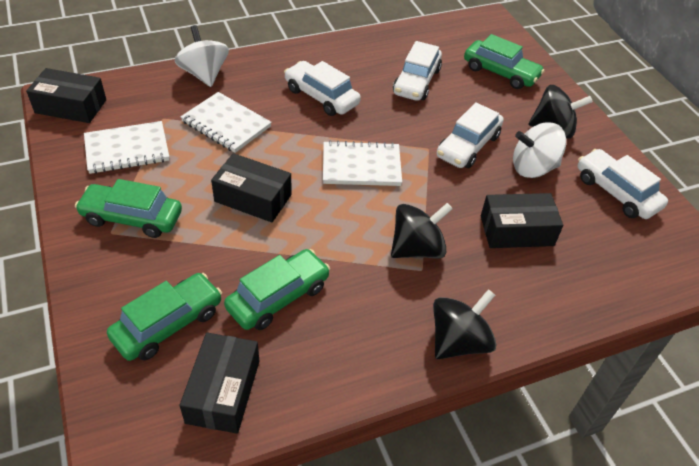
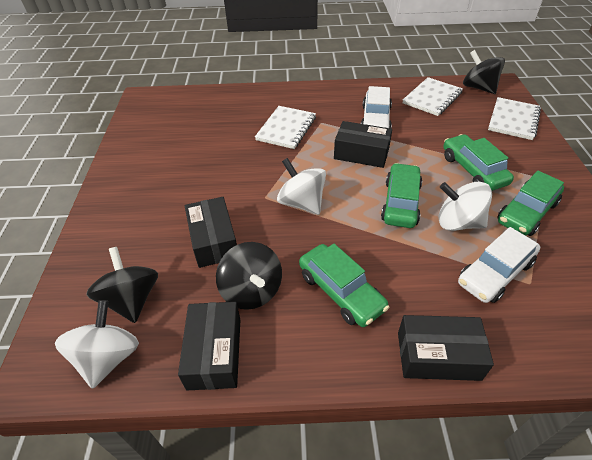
white car: [284,61,361,116] [393,41,442,101] [437,102,504,168] [578,149,668,219] = 4 -> [361,86,392,128] [458,227,540,303] = 2
white spinning top: [175,25,229,87] [513,123,566,178] = 2 -> [55,300,139,389] [277,158,326,215] [438,182,492,231] = 3

